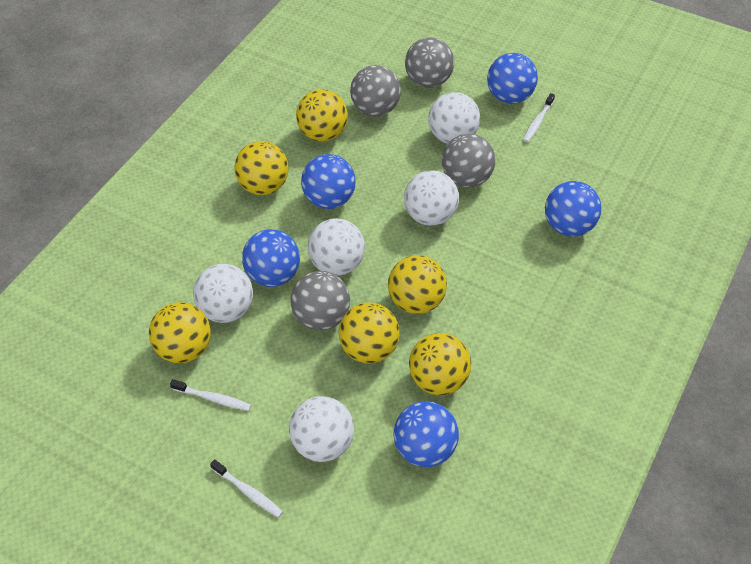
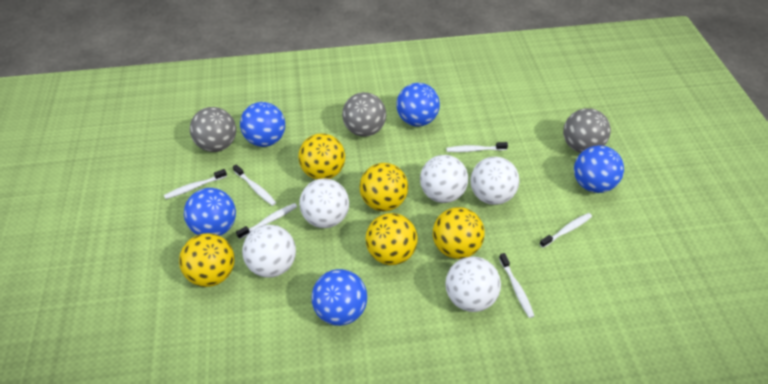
grey ball: [290,271,350,330] [350,65,401,117] [405,37,454,88] [442,134,495,188] = 4 -> [190,107,236,152] [342,92,386,137] [563,108,611,153] = 3
white toothbrush: [170,379,251,411] [210,459,283,518] [523,93,555,143] = 3 -> [164,169,227,199] [233,164,276,206] [236,203,297,239] [446,142,508,152] [499,253,534,318] [540,213,592,248] = 6
yellow ball: [149,302,211,363] [234,141,289,195] [296,89,348,142] [339,302,400,364] [388,255,447,314] [409,333,471,395] = 6 -> [179,233,235,287] [298,133,345,180] [360,163,408,211] [366,213,418,265] [433,207,485,259] = 5

